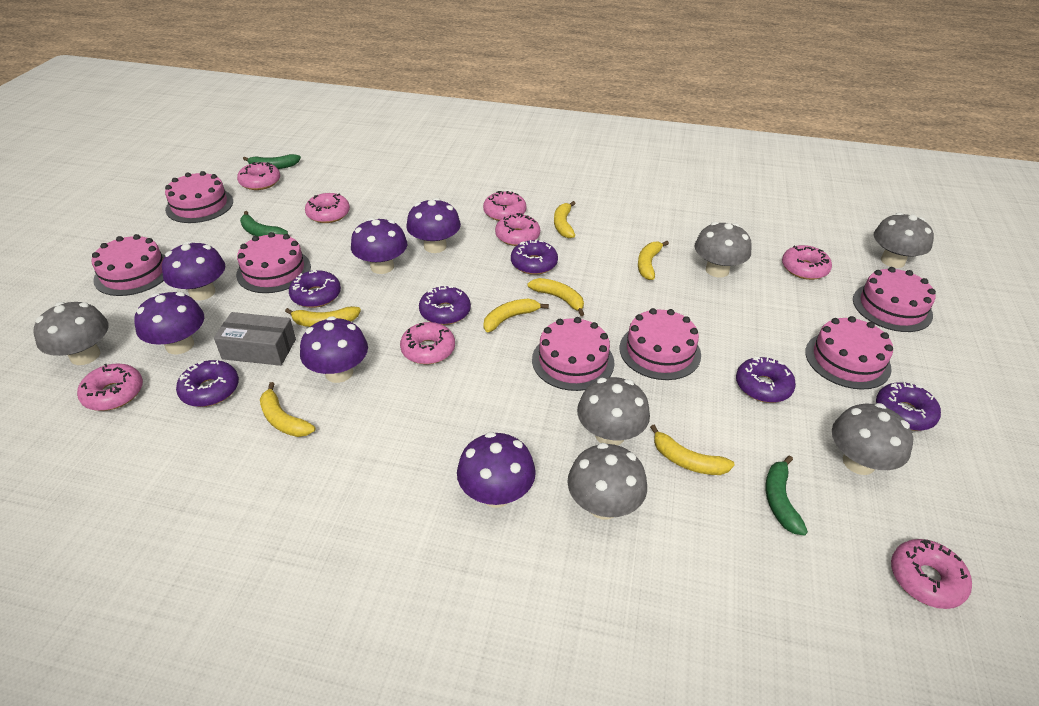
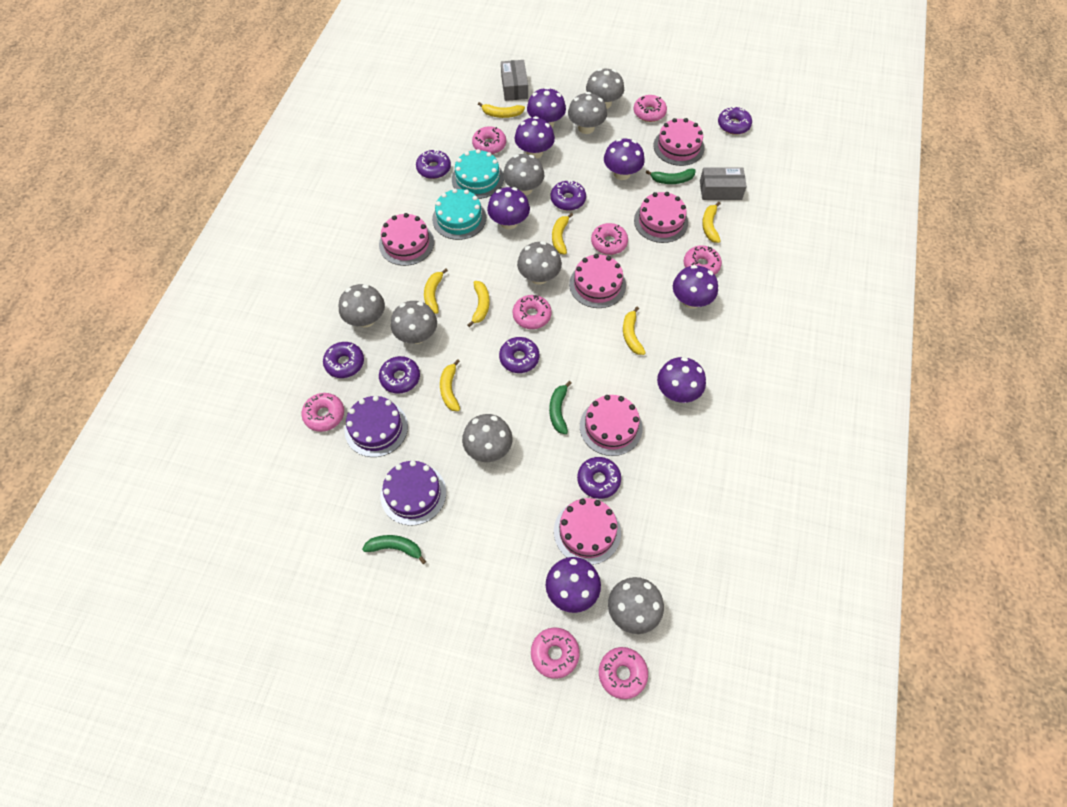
grey box: [214,312,296,366] = 1 -> [501,60,528,101] [700,167,747,200] = 2
grey mushroom: [33,302,109,365] [567,443,647,519] [577,377,650,445] [695,222,752,278] [832,403,913,475] [874,212,934,268] = 6 -> [339,284,385,328] [391,301,437,344] [462,414,513,462] [503,154,545,196] [517,241,562,285] [568,92,607,134] [586,68,624,109] [608,577,664,634] = 8
pink cake: [92,234,165,296] [165,171,233,223] [236,232,311,293] [532,317,614,391] [619,308,701,380] [805,316,893,390] [853,267,936,332] = 7 -> [379,213,434,266] [554,498,621,565] [569,254,626,308] [580,395,643,456] [634,192,688,243] [653,118,705,166] = 6
purple cake: none = 0 -> [345,396,408,457] [380,460,446,526] = 2
purple donut: [176,360,239,407] [289,270,341,308] [419,286,471,325] [511,240,558,275] [736,357,796,403] [876,382,941,431] = 6 -> [323,342,364,378] [379,356,420,394] [416,150,451,179] [499,337,539,373] [551,180,586,211] [577,457,621,499] [718,107,752,135] = 7
purple mushroom: [134,292,204,354] [162,241,225,300] [300,316,368,383] [351,218,407,274] [406,198,461,253] [457,432,536,508] = 6 -> [487,187,530,229] [515,116,555,158] [527,87,566,127] [546,557,601,613] [604,138,645,180] [657,357,706,403] [673,265,718,309] = 7
turquoise cake: none = 0 -> [432,189,486,240] [452,149,504,199] = 2

